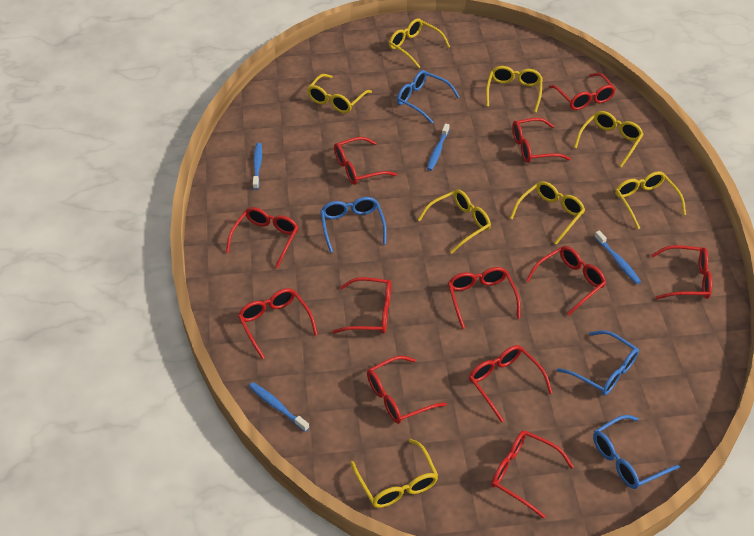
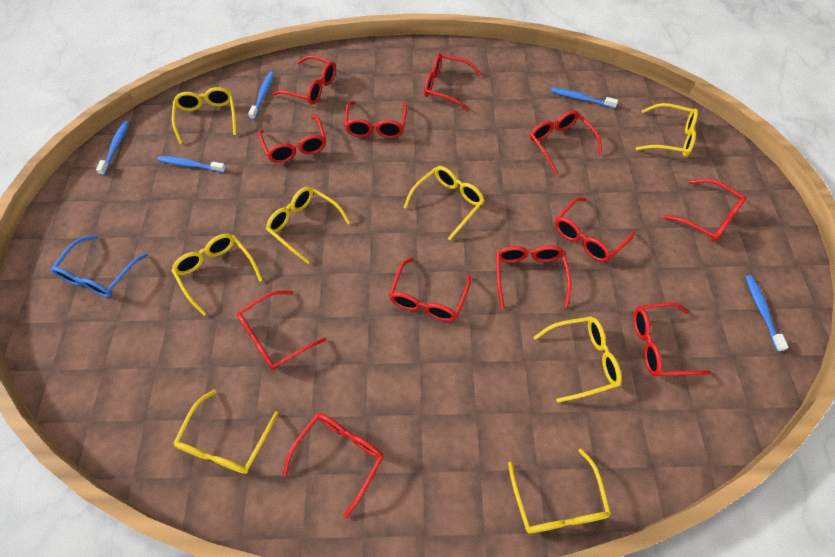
blue glasses: [320,197,387,253] [397,70,460,124] [557,330,639,396] [593,415,680,489] = 4 -> [51,235,148,297] = 1
blue toothbrush: [249,382,309,432] [253,143,262,190] [427,124,450,171] [595,230,641,284] = 4 -> [96,121,129,176] [157,156,226,173] [248,72,274,120] [551,87,618,108] [745,275,789,352] = 5

